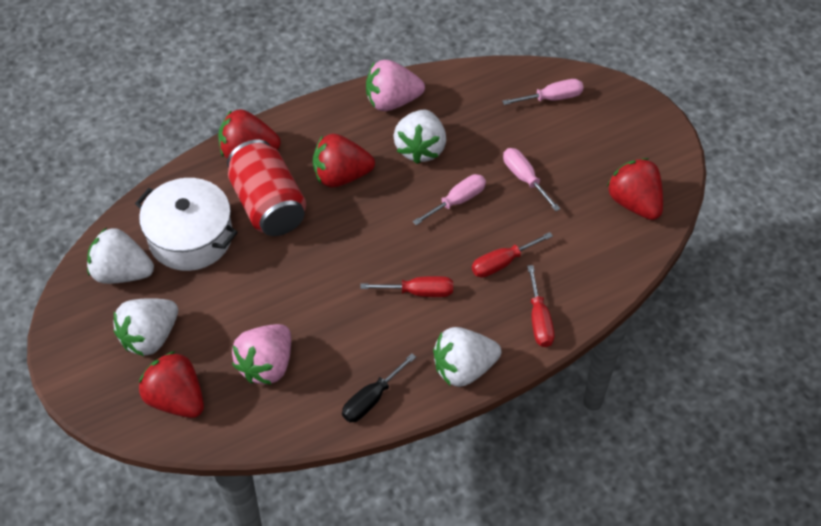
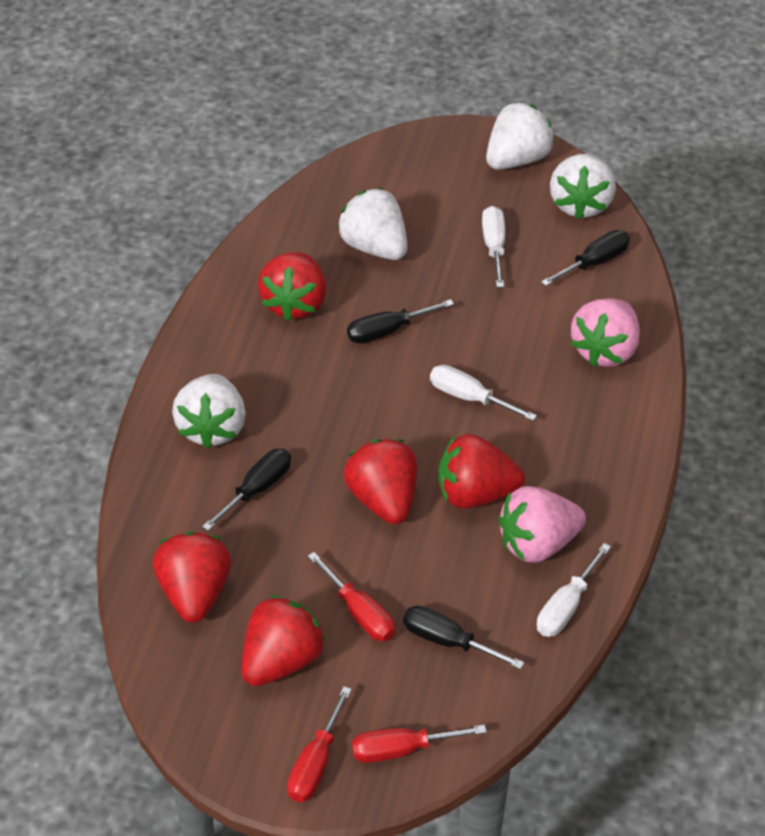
black screwdriver: [342,353,416,422] = 1 -> [202,449,291,531] [347,299,454,344] [403,605,524,669] [541,230,630,286] = 4
pink screwdriver: [413,174,486,225] [502,79,584,105] [503,148,561,211] = 3 -> none = 0
red can: [227,139,306,236] = 1 -> none = 0
red strawberry: [139,351,204,418] [218,109,281,159] [313,134,375,188] [607,158,663,220] = 4 -> [153,532,231,623] [241,595,326,686] [258,252,326,321] [344,439,417,524] [438,434,525,509] = 5
white pot: [135,178,238,271] = 1 -> none = 0
white screwdriver: none = 0 -> [430,365,537,421] [482,206,505,288] [537,543,611,637] = 3

